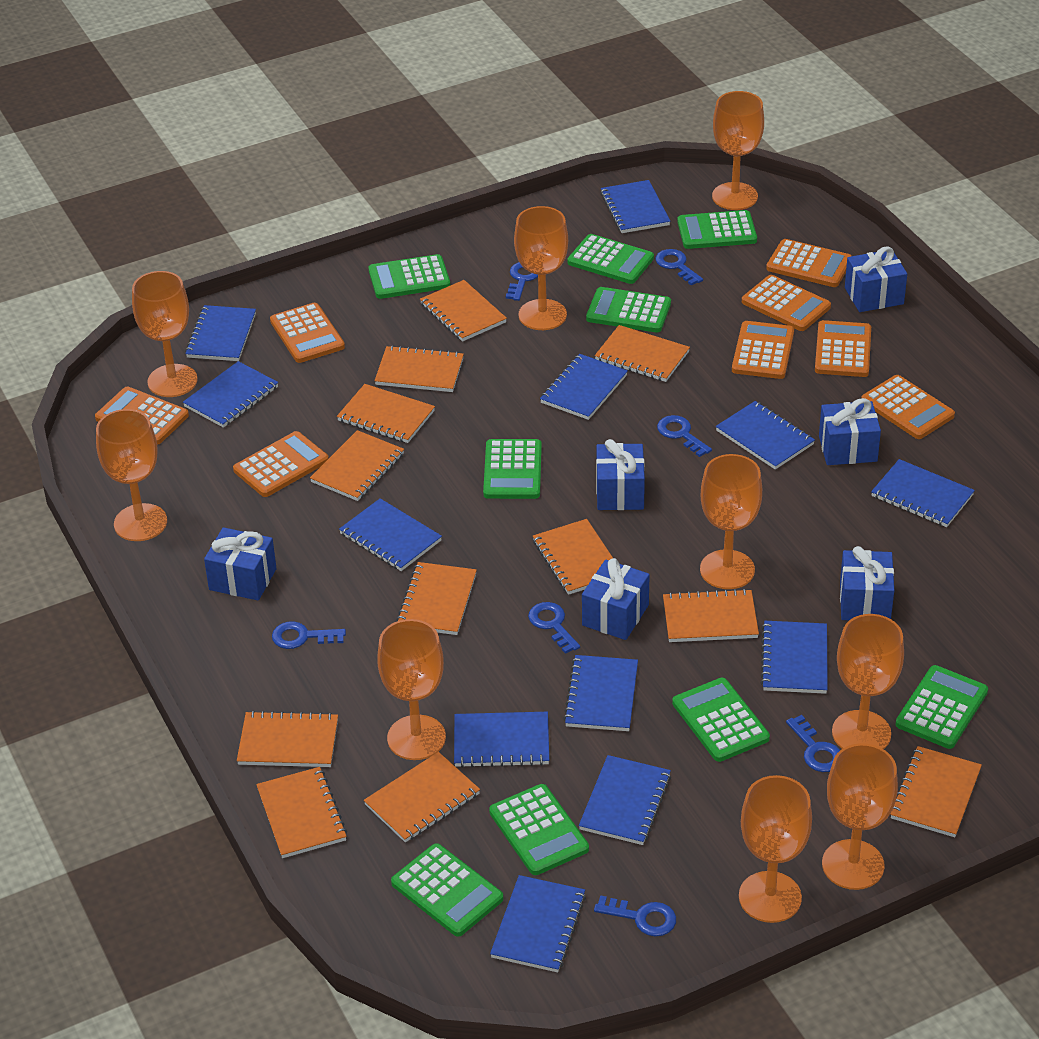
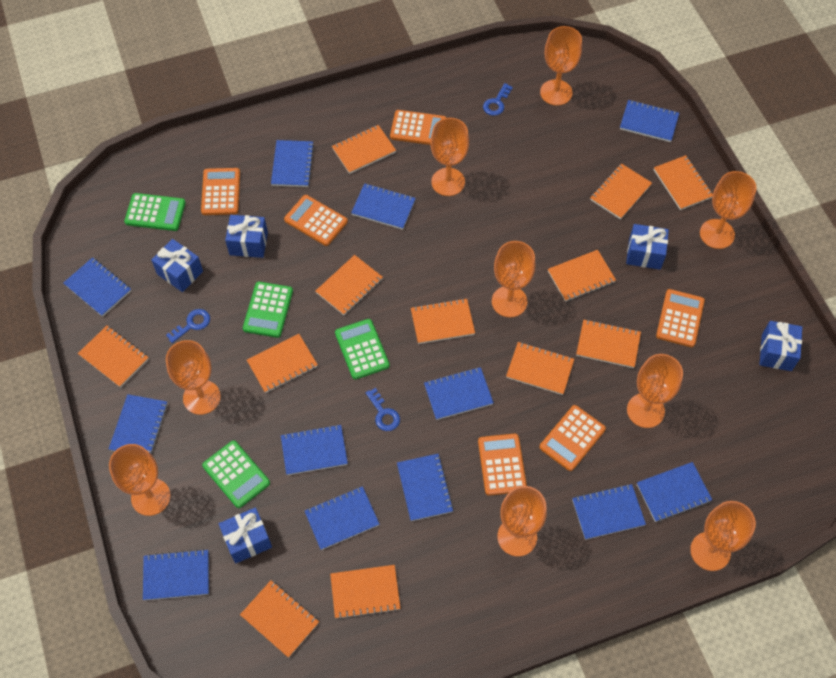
blue gift: [204,527,277,601] [582,558,650,640] [596,439,645,510] [819,398,881,465] [840,546,894,620] [845,246,907,312] = 6 -> [151,239,203,292] [219,507,272,563] [225,215,268,258] [626,224,669,270] [759,321,802,371] = 5
blue key: [272,621,346,649] [506,262,538,301] [528,602,580,654] [594,895,676,936] [656,249,703,285] [657,415,712,457] [786,715,840,772] = 7 -> [166,309,210,343] [366,388,400,431] [483,83,513,116] = 3
green calculator: [368,254,450,299] [391,843,503,937] [483,439,542,499] [489,784,589,875] [567,234,654,284] [586,287,671,332] [672,678,770,762] [677,210,757,249] [895,665,988,749] = 9 -> [124,193,186,231] [202,440,270,508] [243,282,293,338] [335,319,390,380] = 4
orange calculator: [95,386,189,445] [233,431,329,497] [270,303,345,363] [732,321,794,379] [742,275,831,331] [766,239,852,287] [815,320,871,377] [861,375,955,439] = 8 -> [201,168,240,215] [284,195,348,246] [390,110,446,145] [478,434,527,496] [539,405,606,471] [656,289,705,347] = 6

